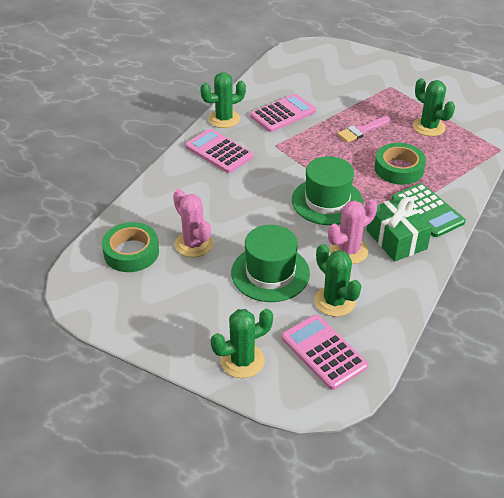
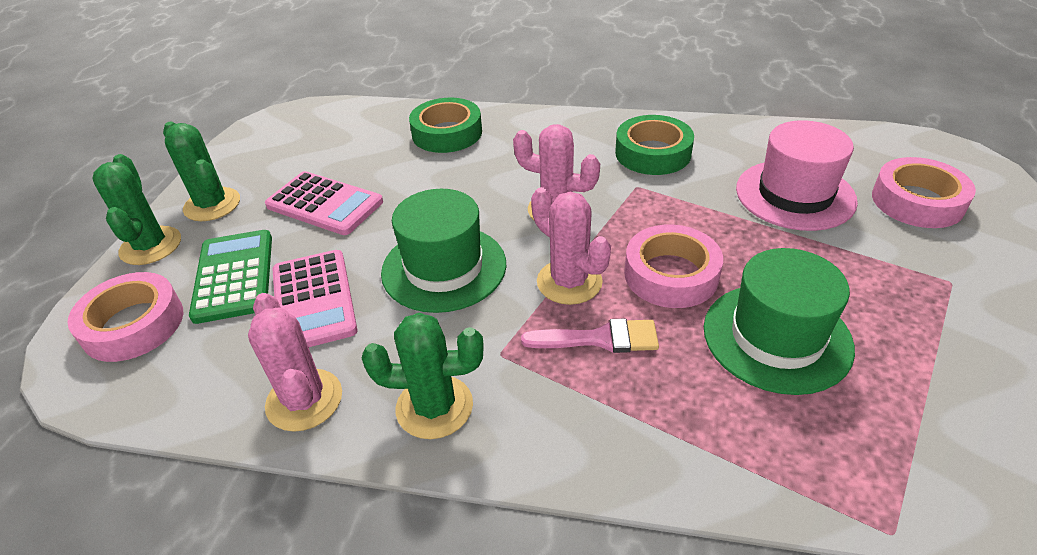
green cactus: [200,72,246,128] [211,309,273,378] [314,244,361,317] [413,78,455,136] = 4 -> [92,154,181,265] [163,121,240,221] [362,313,484,439] = 3
green gift: [366,196,432,262] = 1 -> none = 0
pink cactus: [173,189,213,257] [328,199,377,264] = 2 -> [248,293,342,432] [513,124,600,220] [531,187,611,305] = 3
pink calculator: [185,129,254,173] [250,94,316,132] [282,314,368,390] = 3 -> [265,171,383,235] [273,250,357,347] = 2
pink hat: none = 0 -> [736,120,858,231] = 1
pink tape: none = 0 -> [67,272,183,362] [624,224,723,308] [872,157,976,228] = 3

